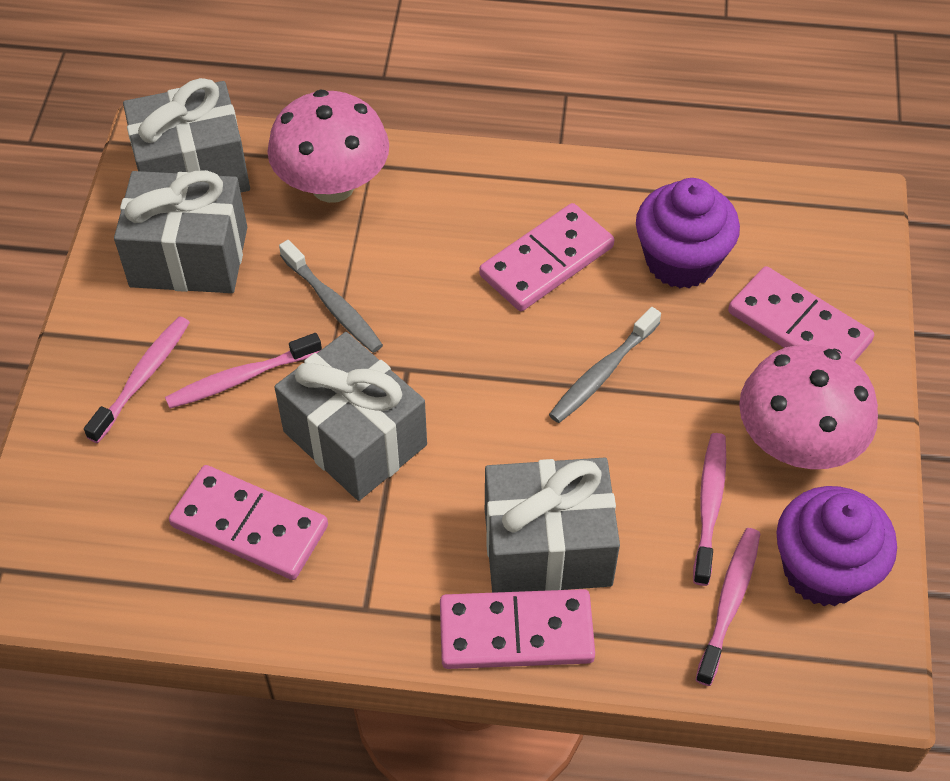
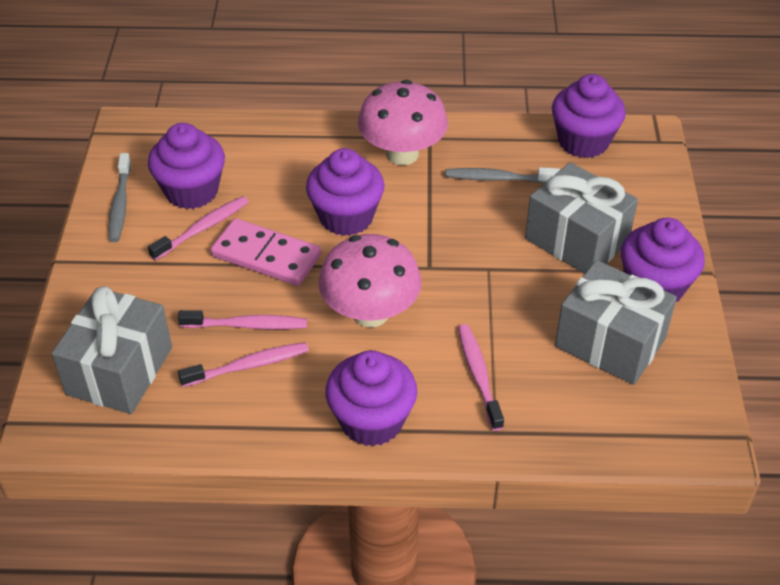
grey gift: [114,170,247,293] [123,78,250,192] [274,332,427,501] [485,457,620,593] = 4 -> [52,286,172,414] [525,162,638,274] [555,260,677,385] = 3
pink domino: [169,465,328,580] [440,589,595,669] [479,203,614,311] [728,266,874,362] = 4 -> [210,218,321,286] = 1
purple cupcake: [636,178,740,288] [776,486,897,606] = 2 -> [148,123,225,209] [306,148,384,236] [325,350,417,447] [552,74,626,158] [621,218,705,302] = 5

